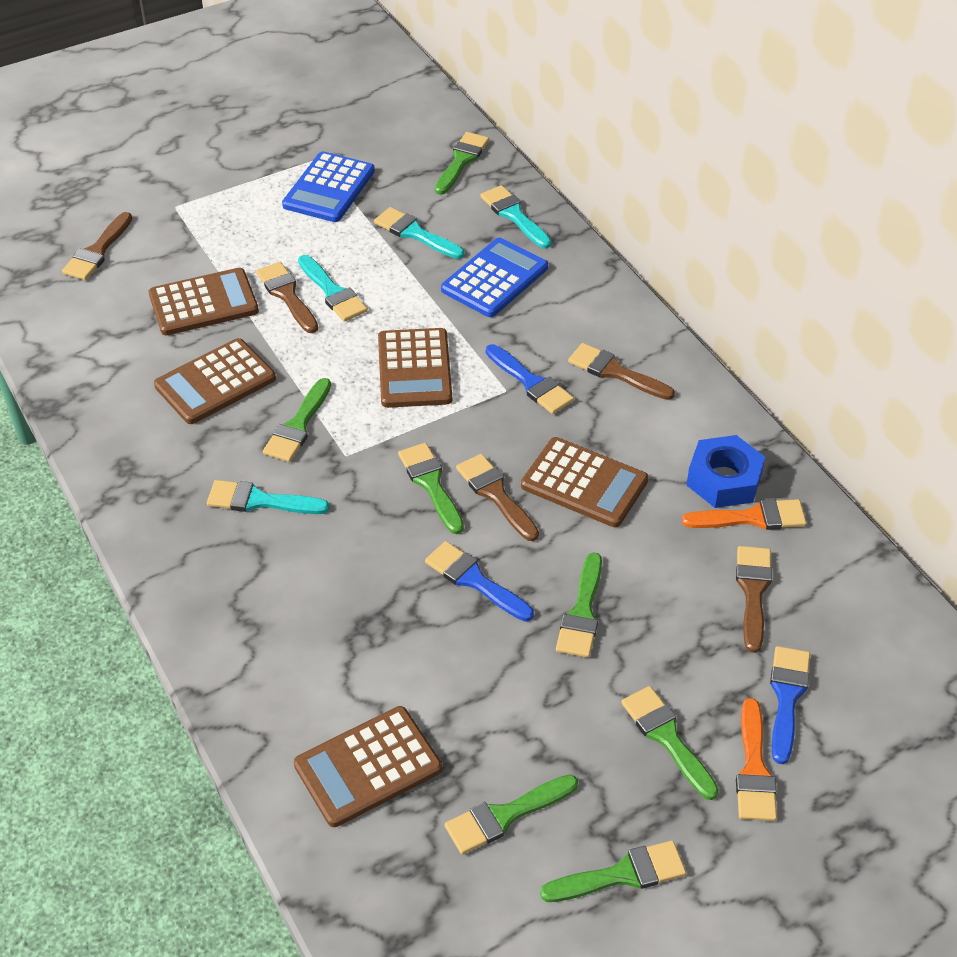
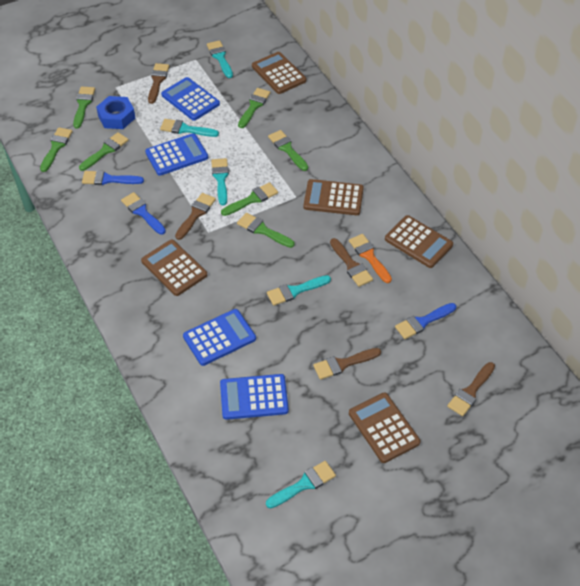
blue calculator: [282,151,375,222] [441,238,548,317] = 2 -> [145,133,208,176] [161,77,220,121] [183,309,256,366] [220,374,289,420] = 4
orange brush: [682,499,807,530] [736,698,777,821] = 2 -> [349,234,392,283] = 1
turquoise brush: [207,480,330,514] [298,255,368,322] [374,207,464,259] [480,185,551,249] = 4 -> [160,119,219,137] [207,40,233,78] [211,158,229,205] [266,461,336,509] [267,275,331,306] = 5

